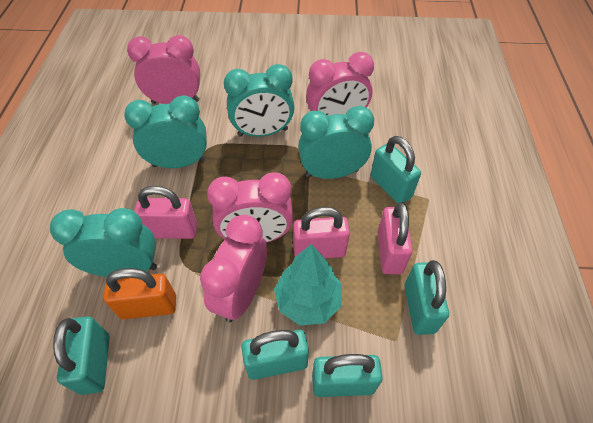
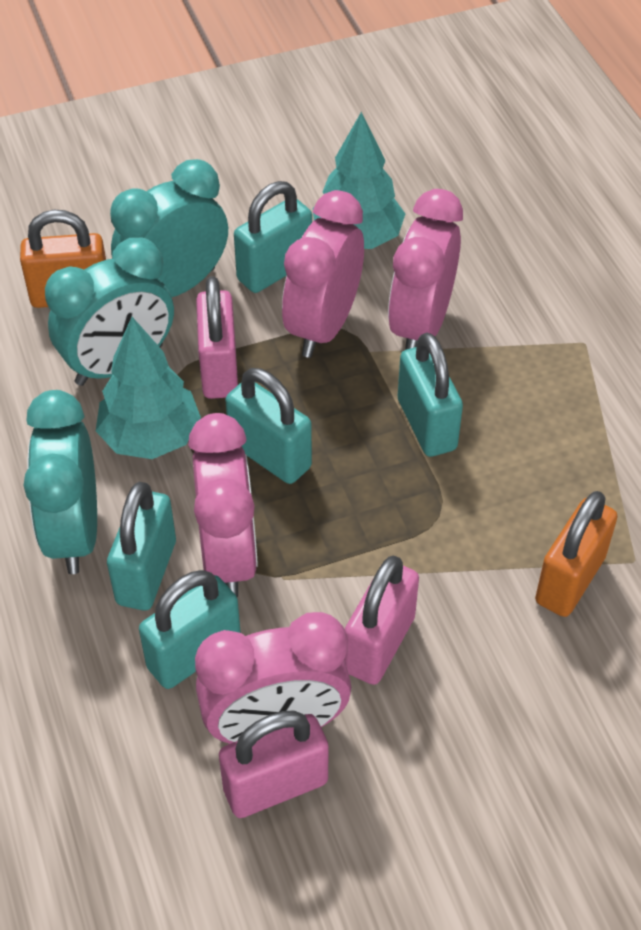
orange padlock: [104,268,176,319] = 1 -> [20,210,106,308] [535,491,618,617] = 2
turquoise clock: [50,208,157,277] [124,95,207,168] [224,64,295,137] [298,106,374,179] = 4 -> [23,390,97,574] [45,237,174,386] [110,159,228,297] = 3
turquoise tree: [274,244,342,325] = 1 -> [96,317,201,459] [312,112,405,249] = 2

